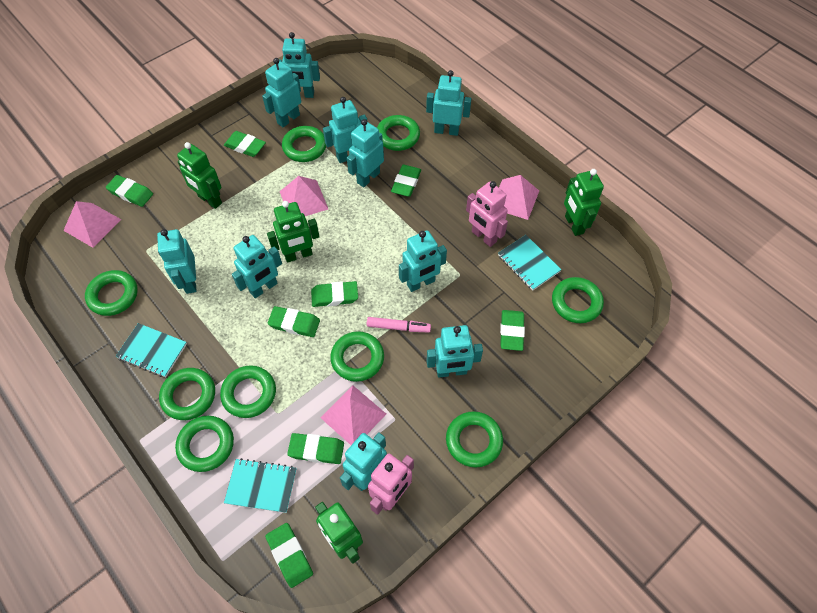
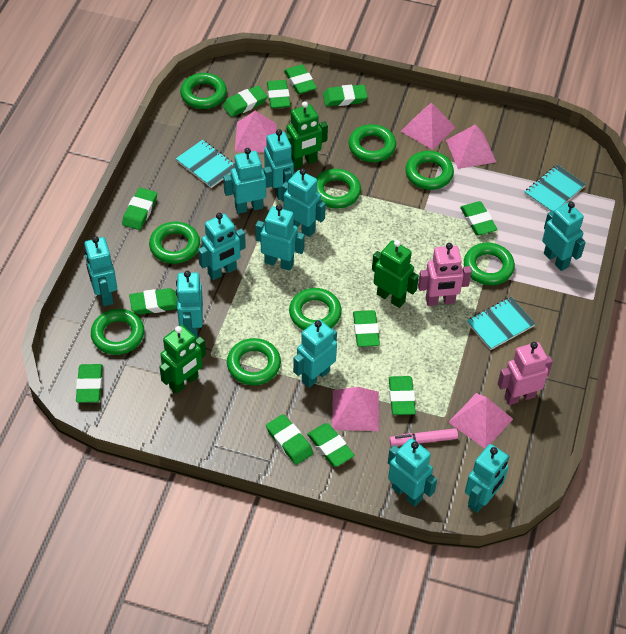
green eraser: [106,175,153,207] [224,131,266,157] [265,523,313,588] [268,306,320,337] [287,433,344,464] [311,281,358,307] [391,165,421,197] [500,310,525,351] = 8 -> [76,364,103,403] [122,188,157,230] [129,288,177,314] [222,85,268,117] [266,414,313,465] [267,80,290,109] [284,65,317,94] [307,423,354,467] [323,85,368,106] [353,310,380,347] [389,376,416,415] [460,201,498,235] = 12
green robot: [177,142,222,209] [267,201,320,263] [315,502,363,564] [564,169,604,236] = 4 -> [160,325,206,394] [286,101,328,169] [372,240,419,308] = 3
pink pyramid: [63,201,122,248] [280,176,328,216] [320,385,386,445] [499,175,539,220] = 4 -> [235,111,277,153] [332,387,379,431] [401,102,456,150] [446,124,496,169] [448,393,513,449] = 5
turquoise robot: [157,229,197,294] [232,235,282,298] [262,58,301,127] [279,32,320,98] [323,97,367,163] [340,432,387,491] [347,119,384,187] [399,230,447,292] [426,70,471,136] [427,325,483,378] = 10 -> [84,236,117,306] [176,271,203,339] [198,213,246,280] [223,148,272,214] [255,204,305,271] [264,129,294,200] [282,169,326,237] [293,319,337,388] [388,438,437,507] [465,444,510,513] [542,202,586,271] = 11

